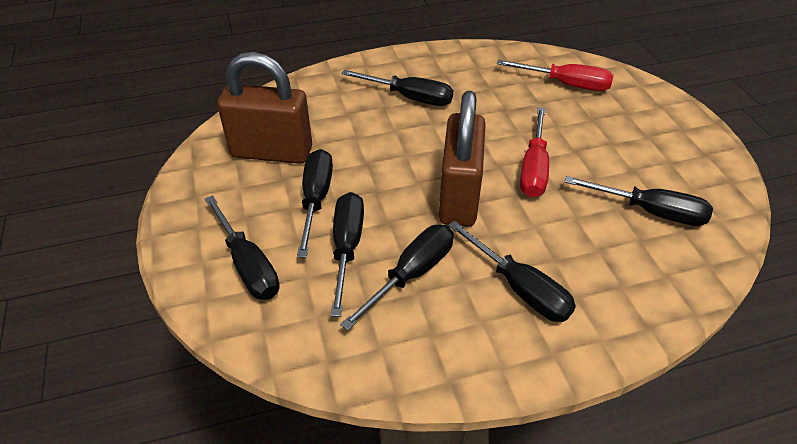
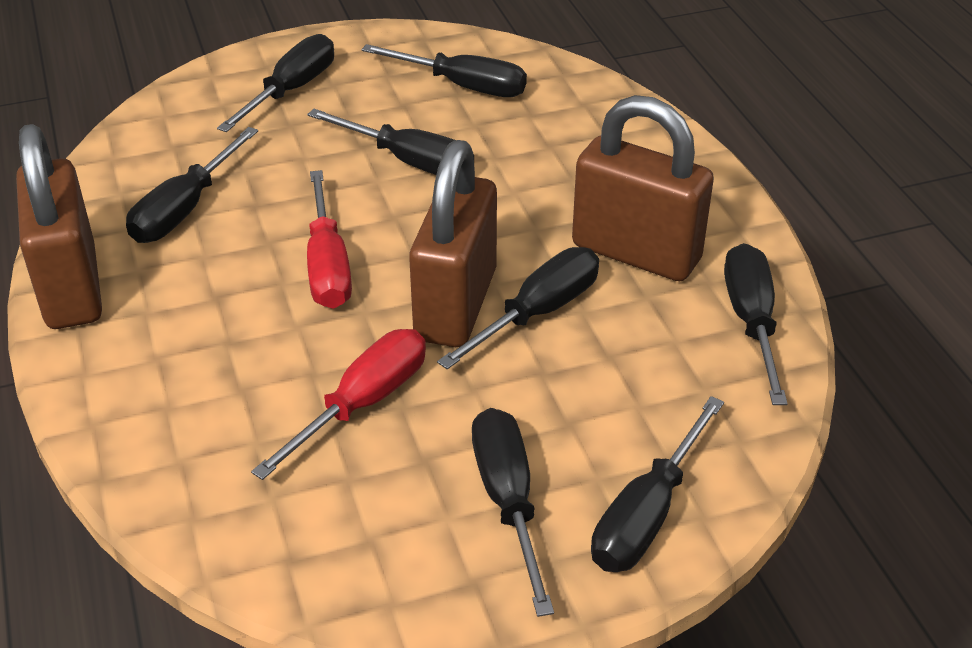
black screwdriver: [205,195,280,300] [297,149,333,258] [331,192,364,317] [340,225,454,331] [341,69,453,106] [448,220,576,322] [565,176,713,226] = 7 -> [126,127,258,243] [217,34,334,132] [307,109,474,175] [361,44,527,97] [437,247,599,369] [472,408,554,617] [591,396,724,572] [724,243,788,405] = 8
brown padlock: [217,52,312,164] [439,91,486,227] = 2 -> [16,124,102,329] [409,140,497,347] [572,95,714,281] = 3

